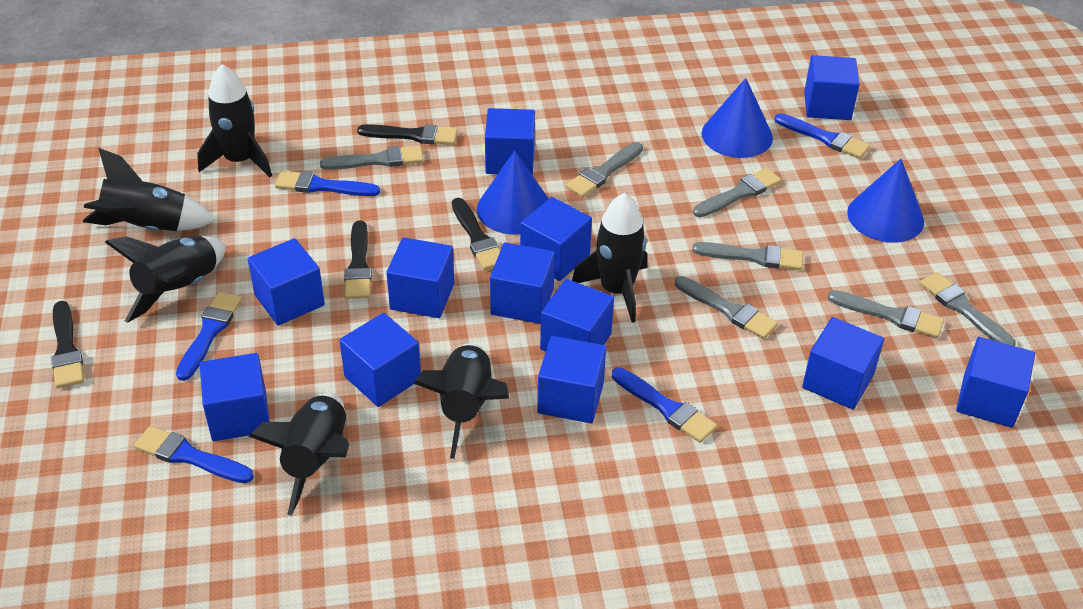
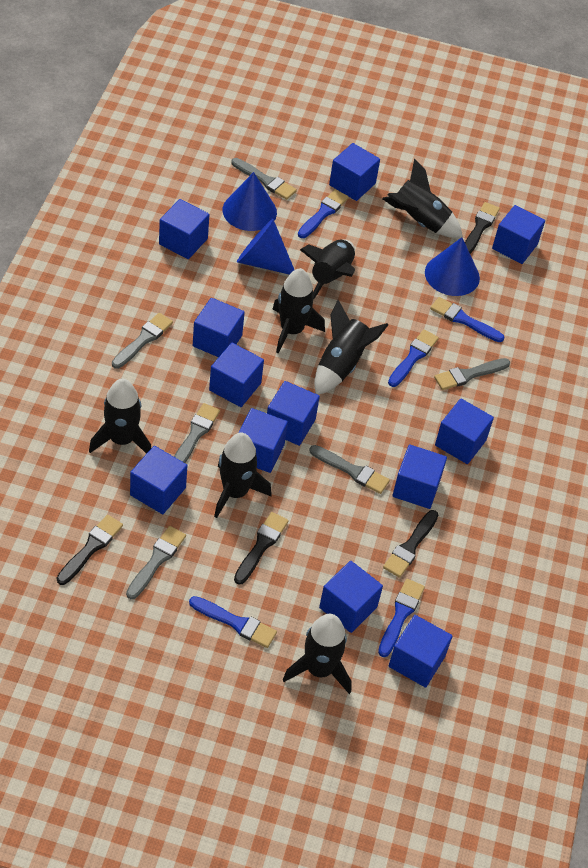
black rocket: [83,148,215,231] [105,236,226,323] [197,64,272,177] [248,393,349,516] [414,343,509,459] [572,193,647,323] = 6 -> [89,379,151,454] [214,432,272,518] [272,268,325,354] [283,614,352,694] [300,239,355,300] [314,300,389,395] [382,158,463,238] = 7
grey brush: [320,146,424,170] [566,142,643,197] [675,276,778,339] [692,242,803,270] [693,168,781,217] [828,290,944,338] [920,272,1016,346] = 7 -> [112,313,173,369] [126,526,186,599] [174,403,220,463] [231,158,297,200] [309,445,390,494] [434,358,510,390] = 6

